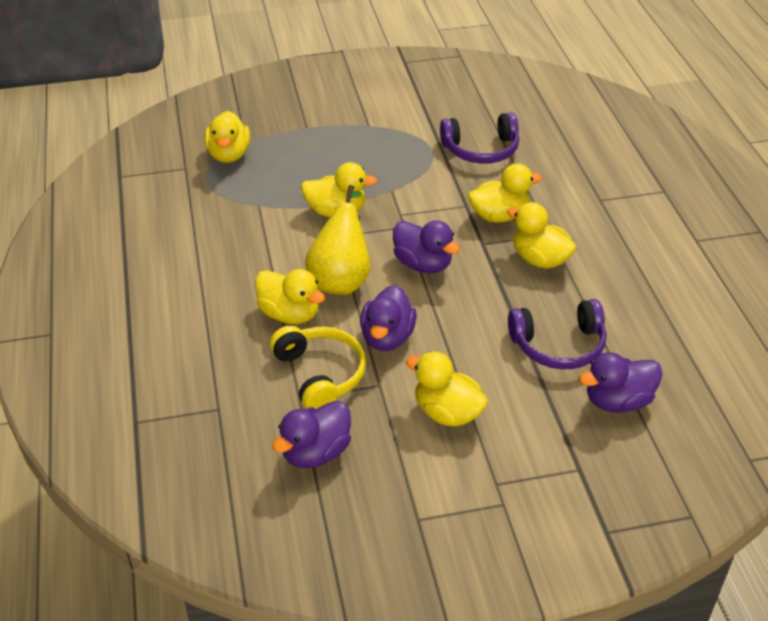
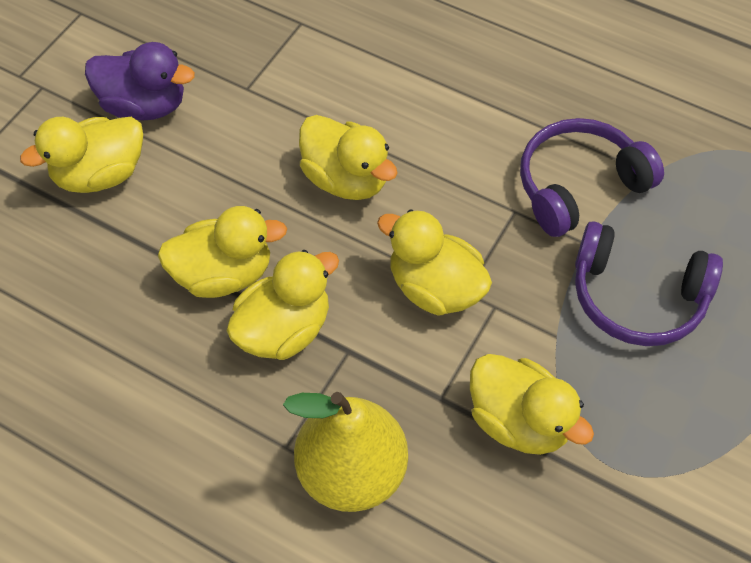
purple duck: [272,401,351,468] [360,285,417,351] [393,220,460,273] [579,352,662,412] = 4 -> [85,42,195,121] = 1
yellow headphones: [270,326,366,409] = 1 -> none = 0

